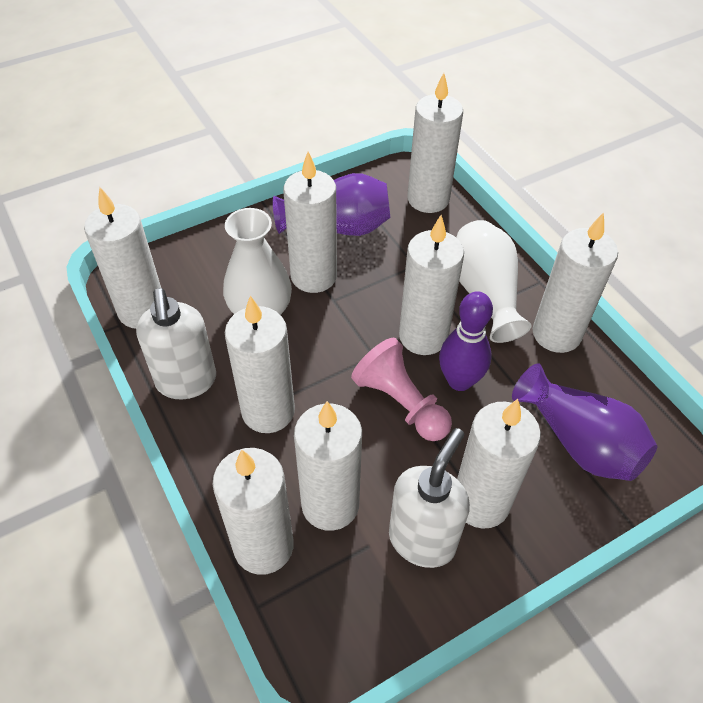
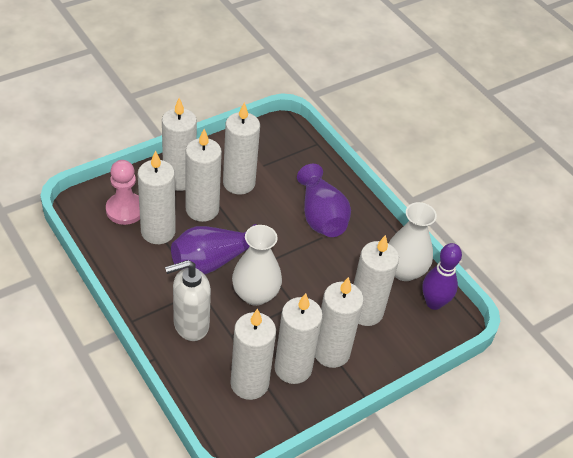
white candle: [84,187,161,329] [213,448,294,575] [225,295,295,433] [283,152,337,293] [294,401,362,531] [399,215,464,355] [407,73,463,213] [457,399,541,529] [533,212,618,353] = 9 -> [138,150,176,244] [162,98,197,191] [186,129,222,222] [223,102,260,195] [230,309,276,400] [274,293,323,384] [315,277,364,368] [353,235,399,326] = 8
white soap dispenser: [136,288,216,399] [389,428,470,568] = 2 -> [165,260,211,341] = 1

